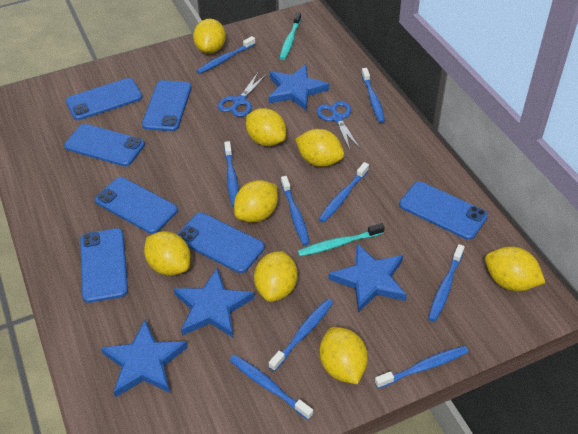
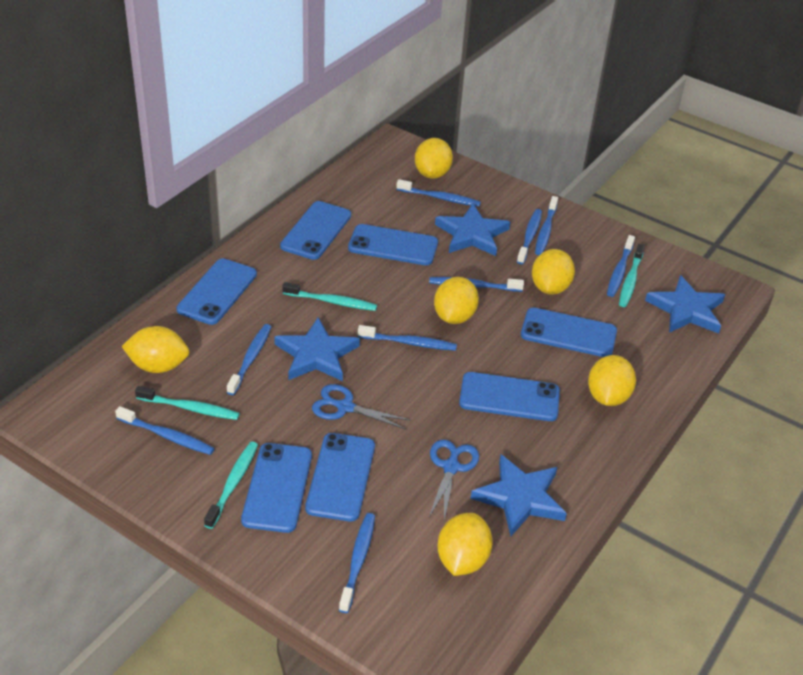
turquoise toothbrush: [280,12,301,60] [298,223,384,257] = 2 -> [135,386,240,420] [204,442,258,529] [282,282,377,311] [619,244,645,307] = 4
yellow lemon: [144,231,191,276] [193,19,226,54] [234,180,278,222] [246,108,286,146] [254,251,298,302] [295,129,344,167] [320,327,368,384] [485,247,546,291] = 8 -> [122,326,189,373] [415,138,453,179] [434,277,479,324] [437,513,493,576] [532,249,575,295] [588,355,636,406] = 6

